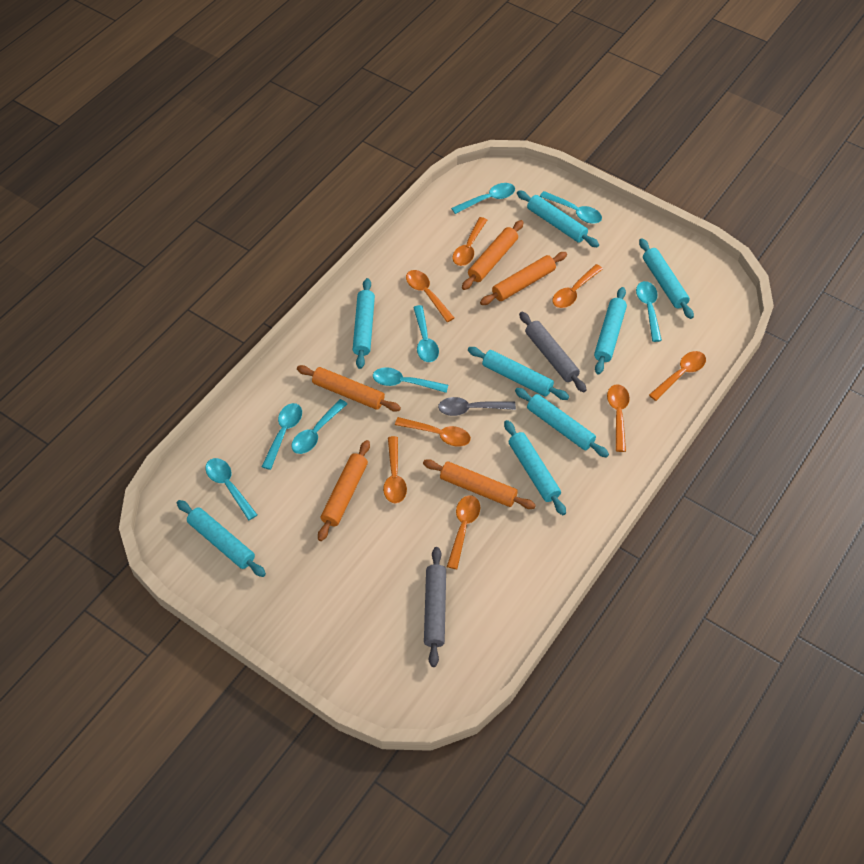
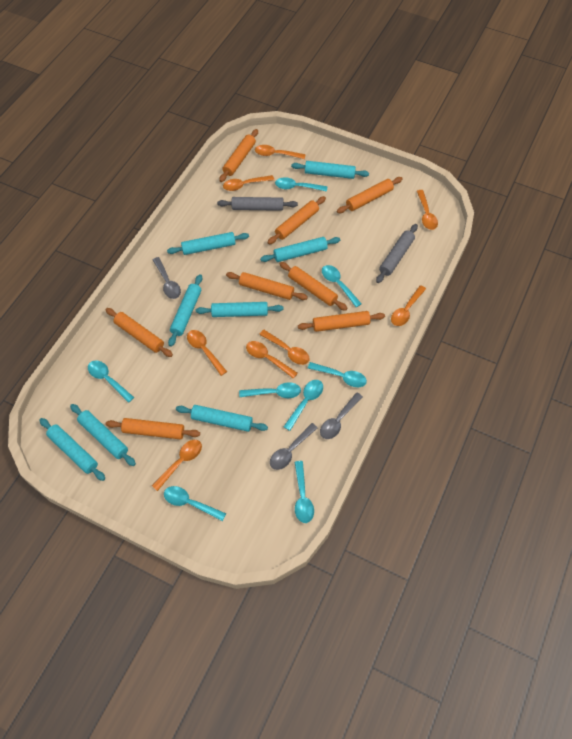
grey spoon: [438,397,516,416] = 1 -> [153,257,181,299] [270,423,318,470] [320,392,363,439] = 3
orange rolling pin: [297,365,401,412] [318,440,370,541] [423,459,536,509] [462,220,524,290] [480,252,567,305] = 5 -> [105,308,173,357] [106,418,200,439] [219,129,258,182] [226,272,308,300] [268,196,326,244] [280,262,347,311] [298,311,385,332] [337,177,403,213] = 8

